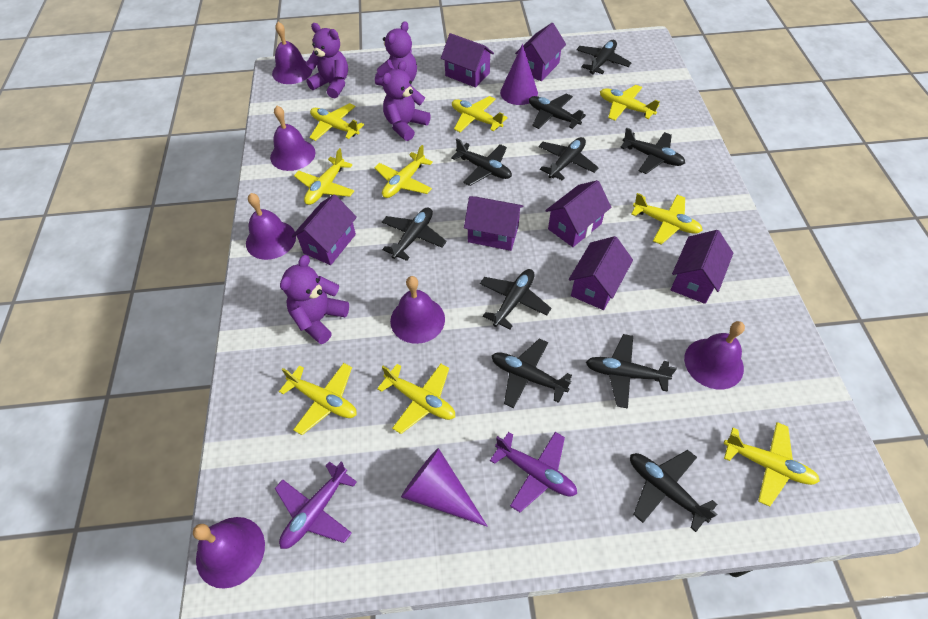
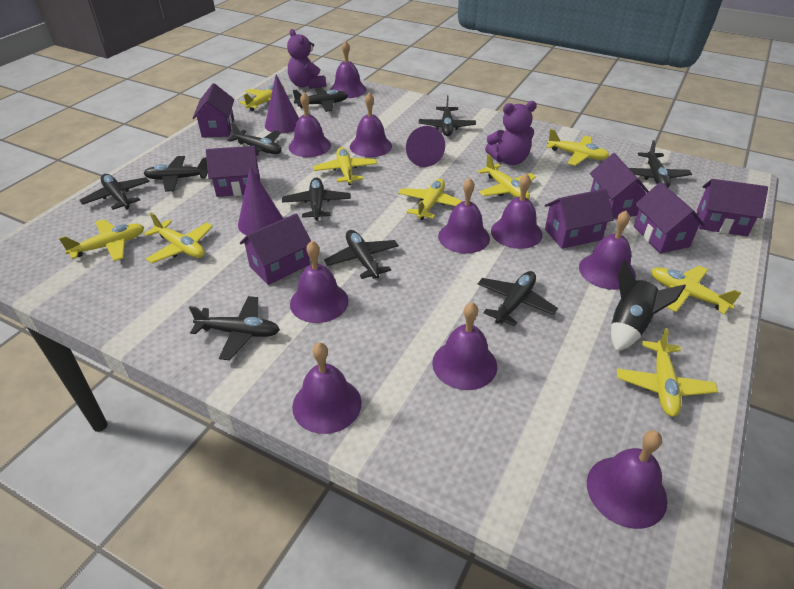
black rocket: none = 0 -> [611,260,686,351] = 1
purple bell: [193,517,265,589] [246,193,296,260] [270,106,316,171] [272,22,312,84] [390,276,445,344] [684,321,745,390] = 6 -> [289,93,331,157] [290,241,349,323] [292,342,362,434] [330,41,366,98] [350,92,392,157] [432,302,497,390] [438,178,490,253] [491,174,543,249] [579,211,636,290] [587,430,667,529] = 10
purple cone: [401,448,488,527] [500,44,538,105] = 2 -> [238,166,283,235] [265,74,299,134] [406,126,445,167] = 3
purple plane: [275,461,357,549] [490,432,577,512] = 2 -> none = 0
purple teddy bear: [280,255,349,344] [306,23,348,98] [375,21,417,86] [382,61,431,141] = 4 -> [287,29,326,89] [485,101,537,165] = 2

